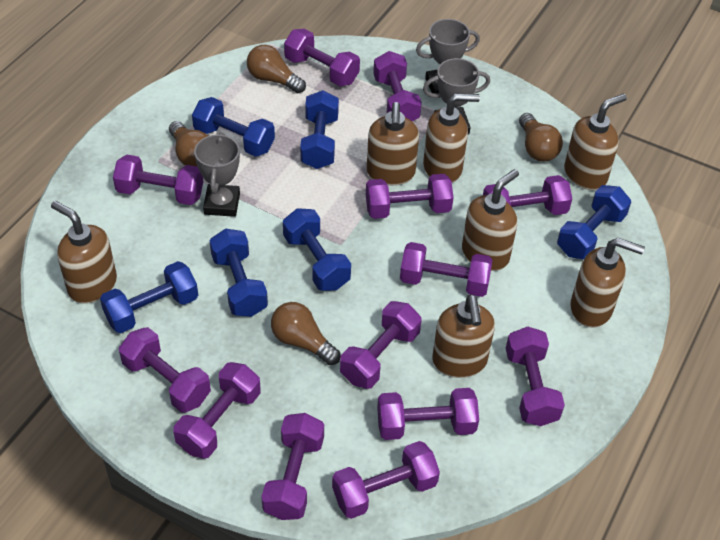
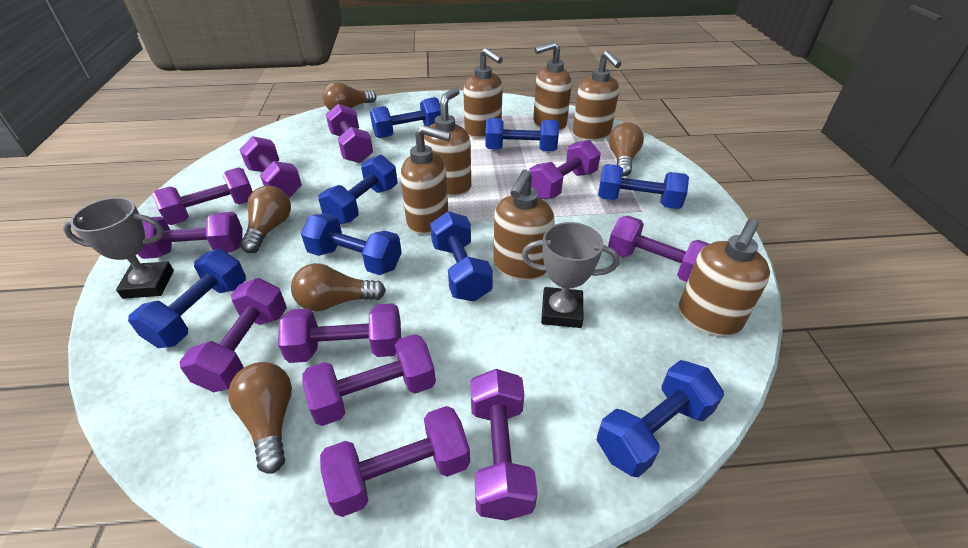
blue dumbbell: [100,261,198,333] [192,97,275,157] [210,229,268,317] [283,208,351,291] [300,90,339,169] [557,185,631,259] = 6 -> [128,249,246,348] [301,213,402,275] [318,155,397,224] [370,97,441,138] [430,211,493,301] [485,118,559,151] [597,360,724,477] [598,164,689,209] = 8
brown light bulb: [169,121,208,166] [247,45,306,93] [271,302,341,365] [519,113,563,162] = 4 -> [228,362,292,474] [240,186,291,253] [291,263,386,311] [323,82,377,110] [609,122,644,176] = 5
grey trophy: [194,132,240,217] [416,19,480,94] [423,58,490,134] = 3 -> [63,197,174,299] [522,222,620,328] = 2
purple dumbbell: [113,155,203,205] [119,327,211,413] [173,362,261,459] [261,413,324,520] [284,29,360,86] [332,441,440,519] [340,301,422,389] [366,174,454,219] [373,51,422,121] [377,388,479,440] [400,242,493,297] [483,175,572,215] [506,327,565,426] = 13 -> [138,212,243,259] [152,167,253,225] [179,278,287,392] [239,136,302,198] [278,303,401,363] [302,334,436,426] [320,406,470,517] [326,104,373,163] [470,369,538,521] [529,140,601,199] [608,216,709,282] = 11

